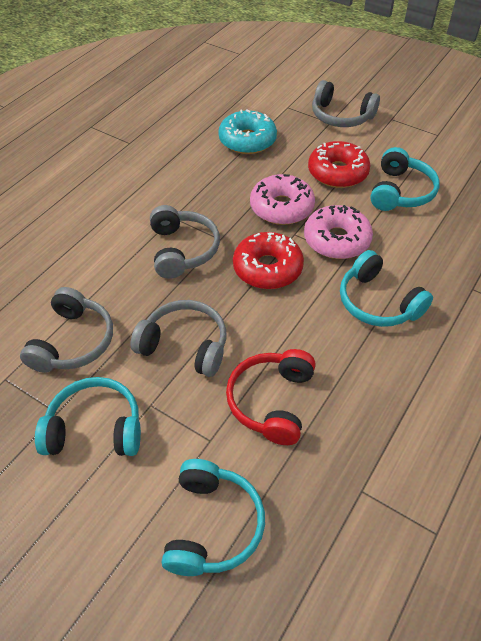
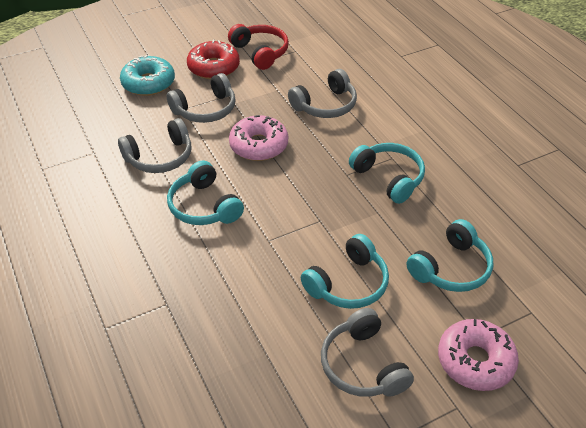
red donut: [233,232,304,289] [308,141,370,188] = 2 -> [187,40,240,79] = 1

